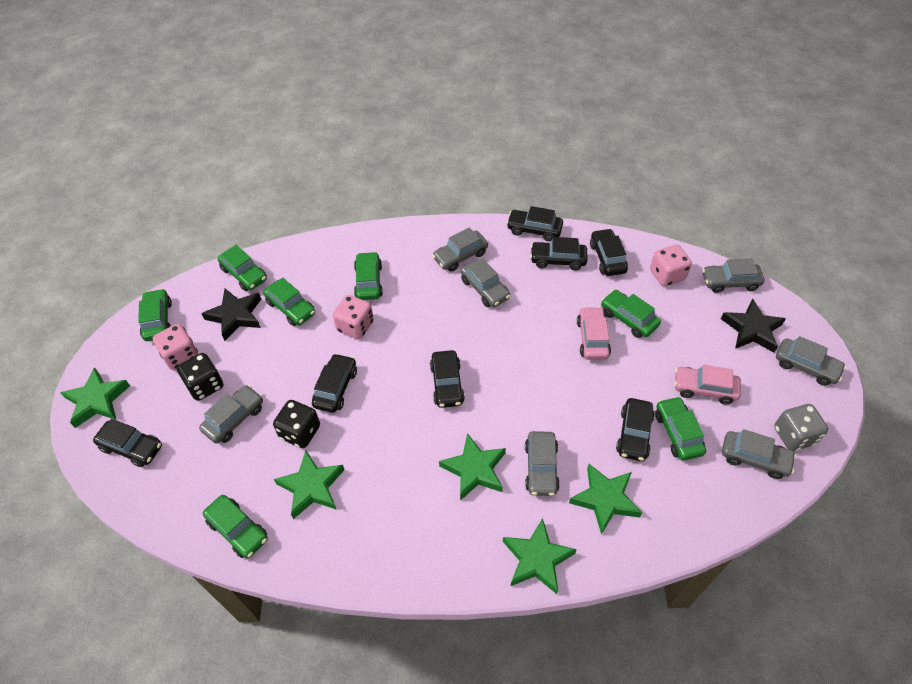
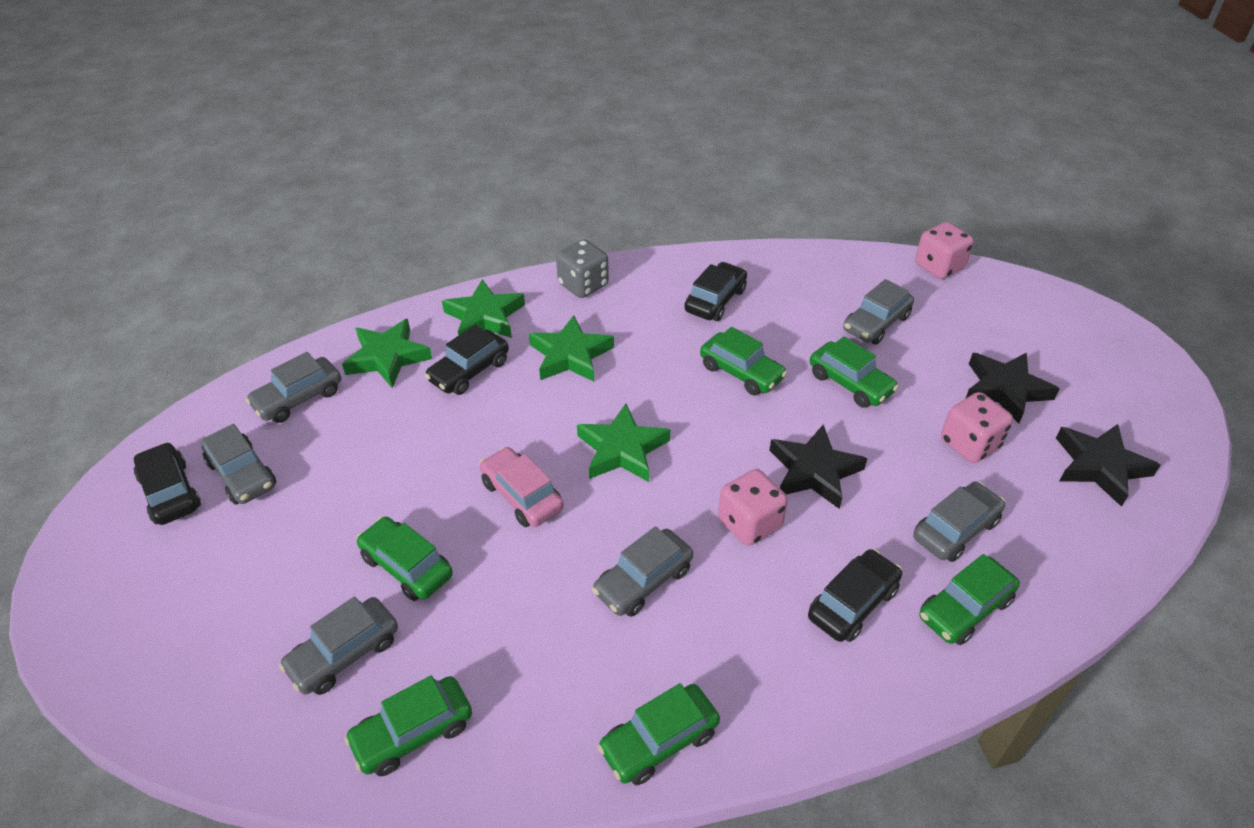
black car: [93,419,162,467] [312,353,357,413] [430,350,465,408] [506,206,563,241] [530,237,587,271] [590,228,628,276] [616,398,655,461] = 7 -> [134,442,201,525] [425,325,509,395] [684,262,747,321] [808,549,903,642] = 4
black dice: [177,353,223,401] [273,400,320,448] = 2 -> none = 0
black star: [201,289,261,341] [721,299,786,353] = 2 -> [769,424,867,509] [965,352,1060,424] [1056,424,1160,507] = 3
green car: [138,289,172,341] [203,495,268,558] [217,245,267,291] [263,278,315,326] [354,252,383,300] [601,290,661,338] [655,396,706,461] = 7 -> [344,675,472,776] [356,517,453,601] [597,683,720,785] [700,327,787,395] [810,337,899,408] [919,554,1020,645] = 6
green star: [60,367,130,428] [274,451,344,519] [439,433,506,501] [503,518,577,594] [569,464,642,534] = 5 -> [342,319,432,388] [442,279,525,338] [529,315,614,382] [577,404,670,482] = 4
grey car: [199,385,263,444] [432,227,488,272] [461,258,511,307] [525,431,560,496] [702,258,764,293] [722,429,796,479] [776,336,846,386] = 7 -> [201,424,276,504] [246,352,341,423] [279,597,398,695] [592,526,693,617] [843,279,914,345] [913,482,1006,562] = 6
pink car: [577,306,611,360] [674,365,741,405] = 2 -> [479,447,564,527] = 1

